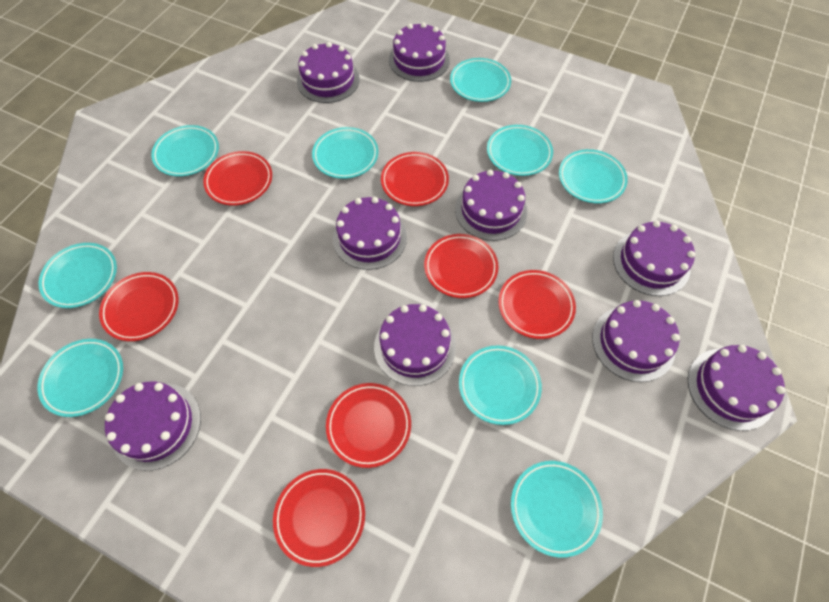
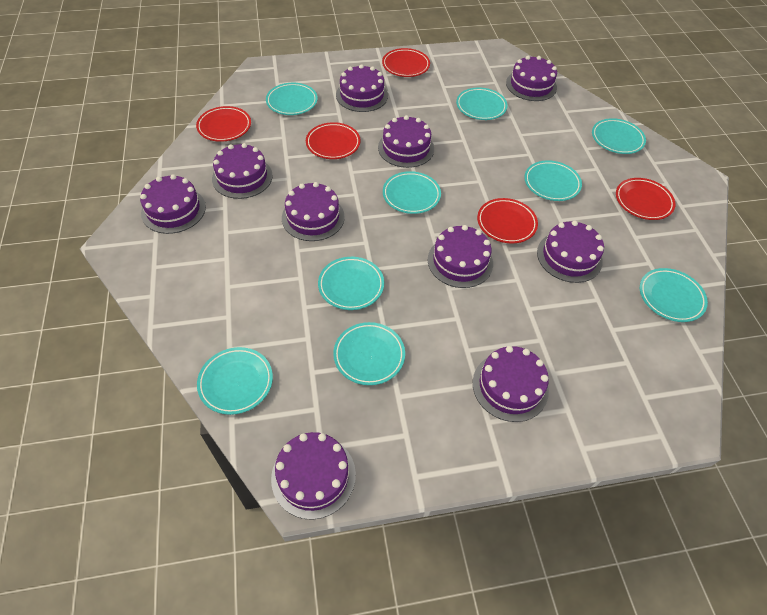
purple cake: [105,381,201,471] [297,42,360,103] [333,197,407,270] [374,304,456,386] [389,22,450,82] [455,170,527,241] [592,300,680,382] [613,221,695,296] [688,345,786,431] = 9 -> [140,174,206,234] [212,143,273,199] [271,432,356,520] [282,182,345,241] [336,64,388,112] [378,115,434,168] [428,225,493,288] [473,346,549,422] [506,56,557,101] [537,221,604,283] = 10
red plate: [99,272,179,341] [203,151,272,205] [273,469,365,567] [326,383,411,468] [381,152,449,206] [424,234,498,298] [498,270,576,339] = 7 -> [196,106,251,142] [306,122,360,159] [382,48,430,77] [477,198,538,243] [616,178,675,220] = 5

